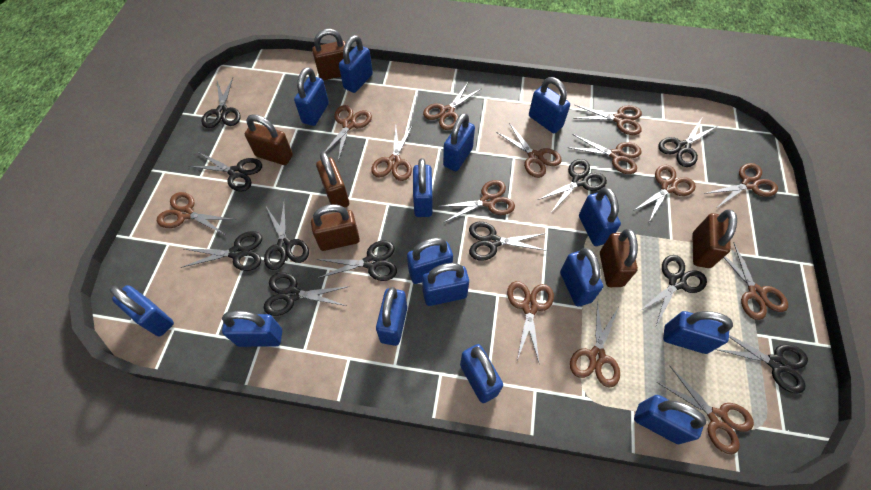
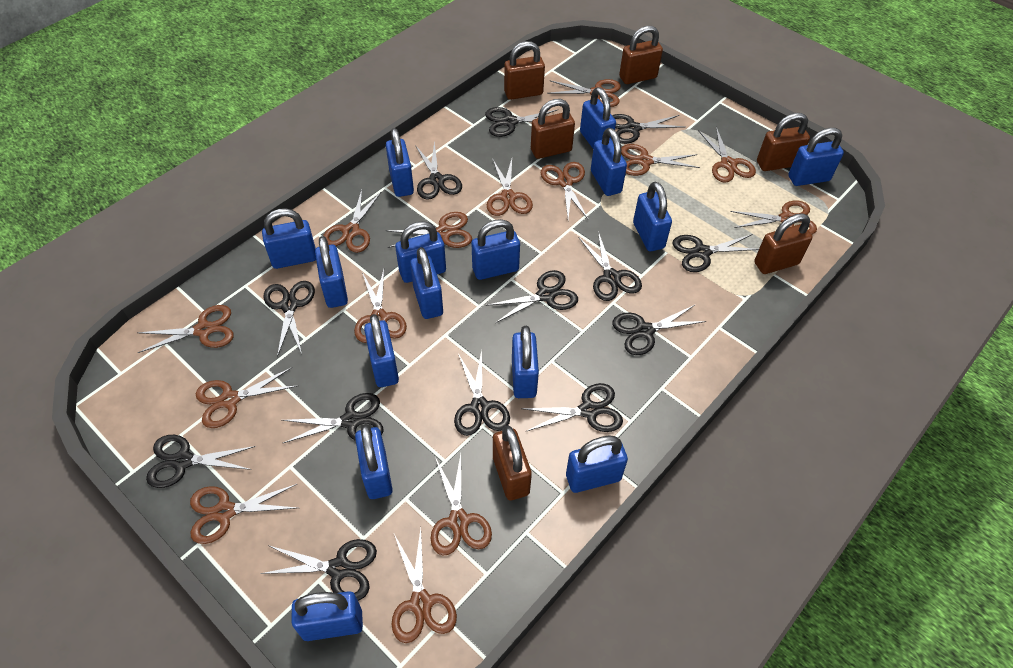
black scissors: [181,231,262,271] [189,152,262,191] [201,78,241,128] [264,202,309,270] [264,272,349,316] [316,240,397,281] [469,222,548,261] [538,159,607,211] [640,255,707,326] [658,118,717,167] [715,335,808,394] = 11 -> [146,435,256,488] [260,539,377,601] [264,281,315,357] [281,393,383,443] [415,141,462,200] [454,350,510,436] [485,107,557,137] [486,270,578,323] [521,383,623,432] [578,231,642,301] [612,114,685,144] [612,304,707,355] [672,234,759,272] = 13

